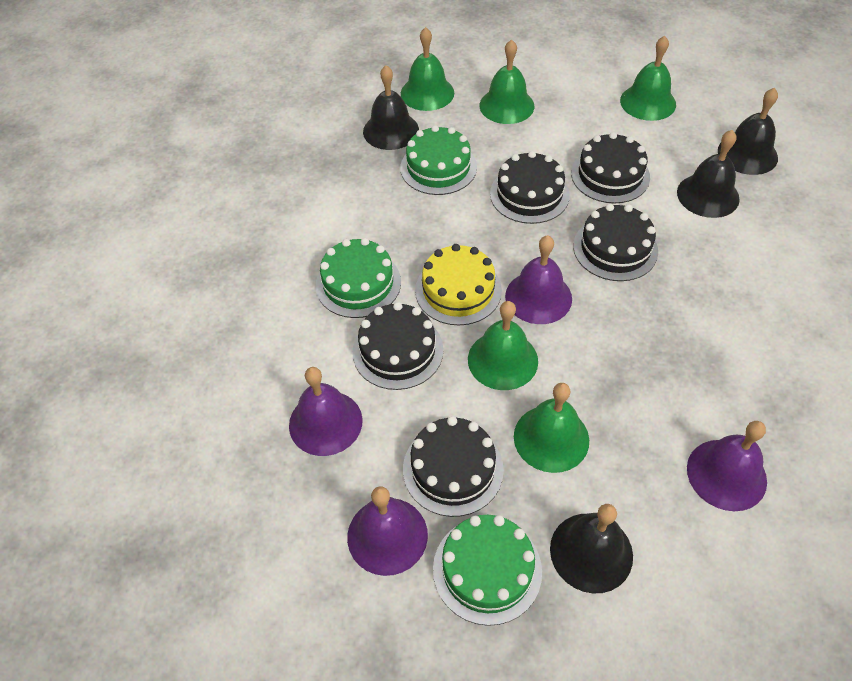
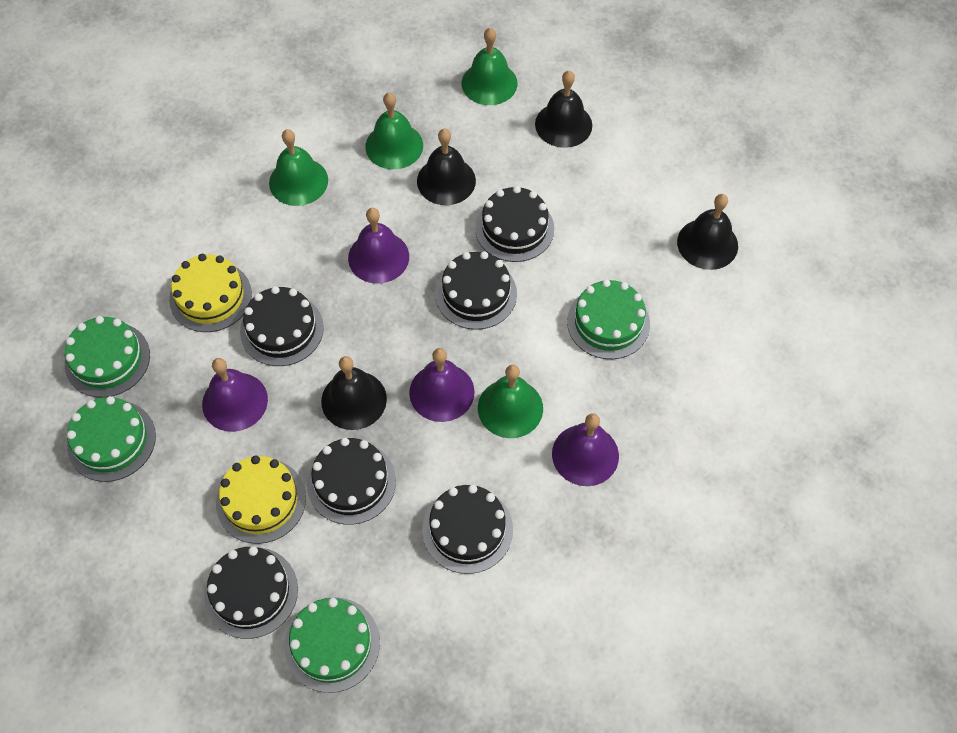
black cake: [352,302,444,390] [403,416,504,517] [490,151,570,224] [571,132,650,203] [573,204,658,281] = 5 -> [204,546,298,639] [240,286,324,366] [307,438,396,525] [422,484,513,574] [435,251,517,330] [475,186,554,262] = 6
green bell: [401,27,454,111] [468,301,538,390] [479,39,534,124] [514,383,589,473] [620,36,676,121] = 5 -> [269,129,328,206] [365,92,423,169] [462,28,518,105] [478,365,543,438] = 4
green cake: [316,238,401,318] [400,125,477,195] [433,515,542,626] = 3 -> [65,316,150,398] [67,396,156,482] [285,597,380,693] [567,279,650,359] = 4
yellow cake: [415,244,502,325] = 1 -> [169,254,252,332] [216,455,306,544] = 2

